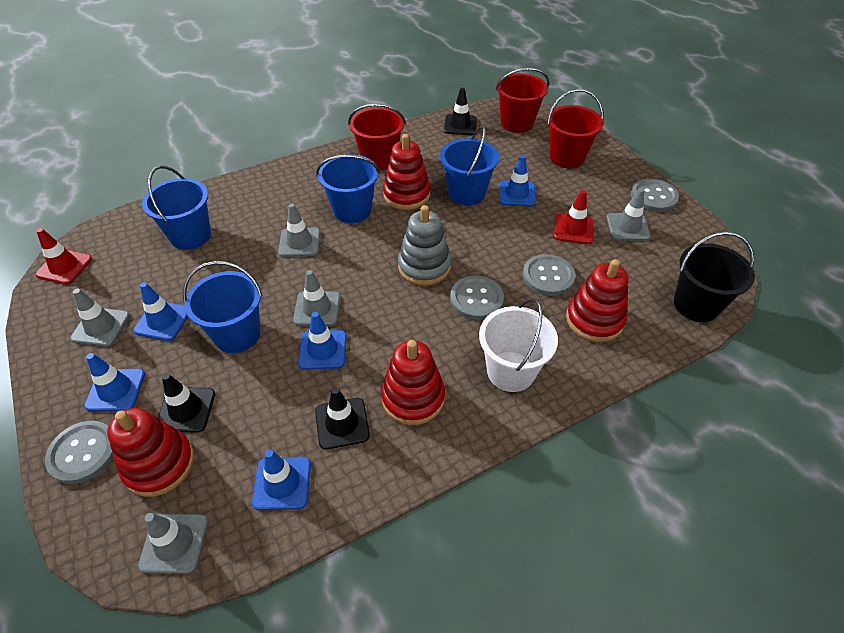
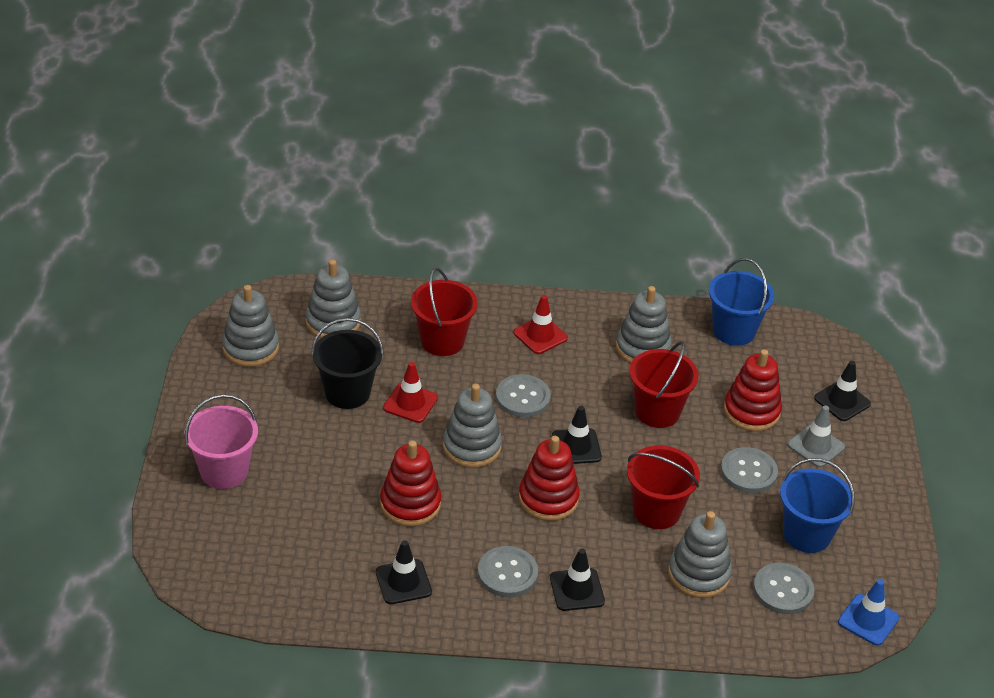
black traffic cone: [158,373,215,433] [315,387,370,450] [444,88,477,135] = 3 -> [376,540,432,604] [550,548,605,611] [552,406,602,464] [814,361,871,421] = 4
blue bucket: [142,166,211,250] [183,261,262,353] [316,154,380,223] [440,126,499,206] = 4 -> [709,258,774,346] [780,458,855,553] = 2
blue traffic cone: [84,353,145,412] [133,282,188,341] [252,450,311,510] [298,312,347,369] [499,155,536,207] = 5 -> [838,579,899,646] = 1
grey stacking toy: [398,205,451,286] = 1 -> [222,285,279,367] [306,259,361,338] [443,384,502,468] [616,286,672,363] [668,511,732,598] = 5
grey traffic cone: [70,289,130,347] [138,513,208,574] [278,203,320,257] [293,270,340,326] [606,188,651,241] = 5 -> [788,405,845,467] = 1
pink bucket: none = 0 -> [184,394,258,489] = 1
red stacking toy: [107,408,194,497] [381,340,445,425] [383,134,430,210] [566,259,628,342] = 4 -> [380,440,441,526] [519,436,580,521] [724,349,782,431] = 3
white bucket: [479,298,558,392] = 1 -> none = 0

